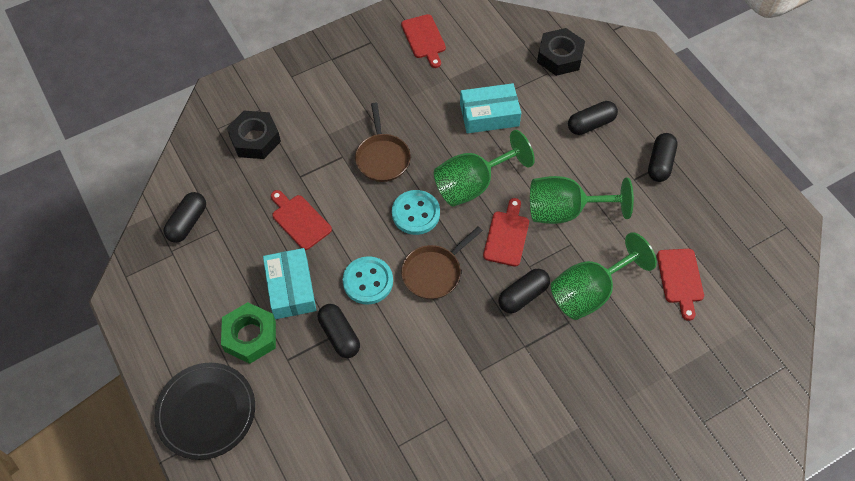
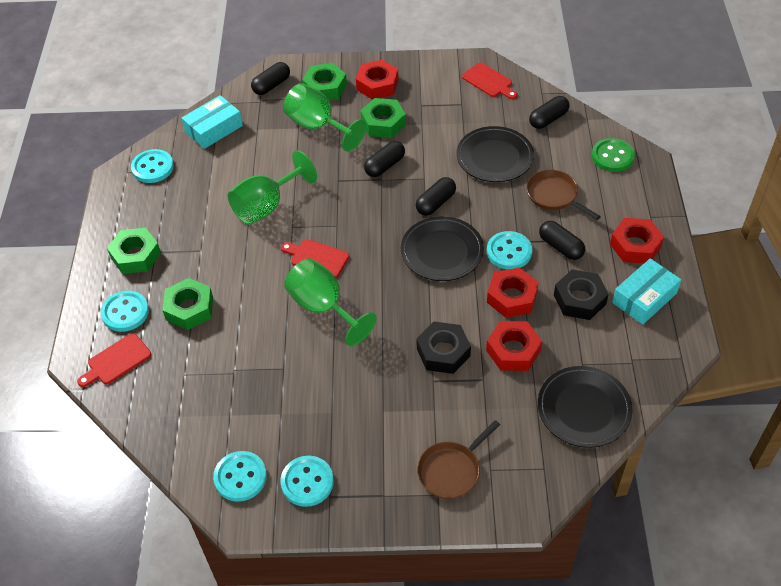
black plate: [154,363,255,460] = 1 -> [401,216,484,281] [456,126,534,182] [538,366,633,448] = 3
green button: none = 0 -> [592,138,635,172] = 1
green nut: [221,302,276,364] = 1 -> [107,228,161,274] [162,278,213,330] [302,63,347,100] [360,98,406,138] = 4
red cutting board: [271,190,332,250] [401,14,446,68] [483,198,529,267] [657,249,704,321] = 4 -> [77,333,151,387] [281,239,349,278] [462,63,517,99] = 3
red nut: none = 0 -> [356,60,399,100] [486,321,542,371] [487,267,539,318] [610,218,664,263] = 4
turquoise button: [343,256,393,305] [392,190,440,235] = 2 -> [101,291,149,332] [131,149,174,183] [213,451,267,502] [281,456,334,507] [487,231,532,270] = 5

